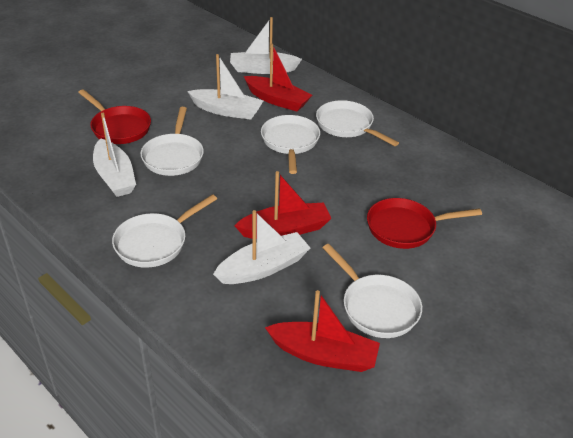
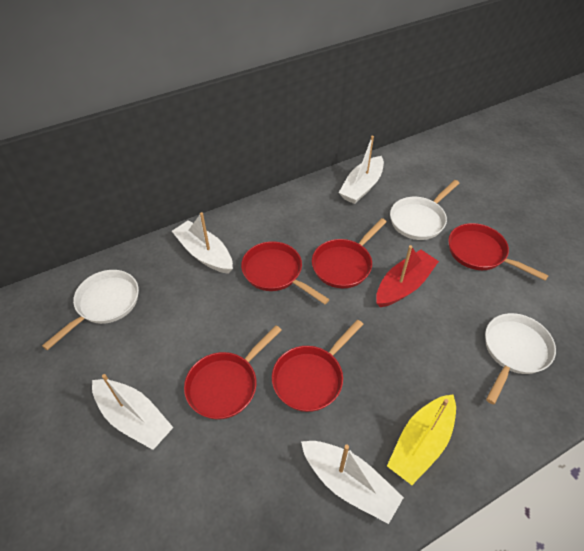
red boat: [234,171,332,239] [244,43,312,112] [265,290,380,372] = 3 -> [376,245,439,307] = 1
red pan: [78,89,151,144] [367,198,482,249] = 2 -> [184,325,281,420] [241,241,330,304] [272,320,363,412] [312,218,387,288] [448,223,549,281] = 5
white pan: [112,194,217,268] [140,107,204,176] [261,115,320,174] [316,100,399,146] [322,244,422,338] = 5 -> [42,270,139,350] [390,180,459,240] [485,313,556,405] = 3
yellow boat: none = 0 -> [387,394,456,485] = 1

